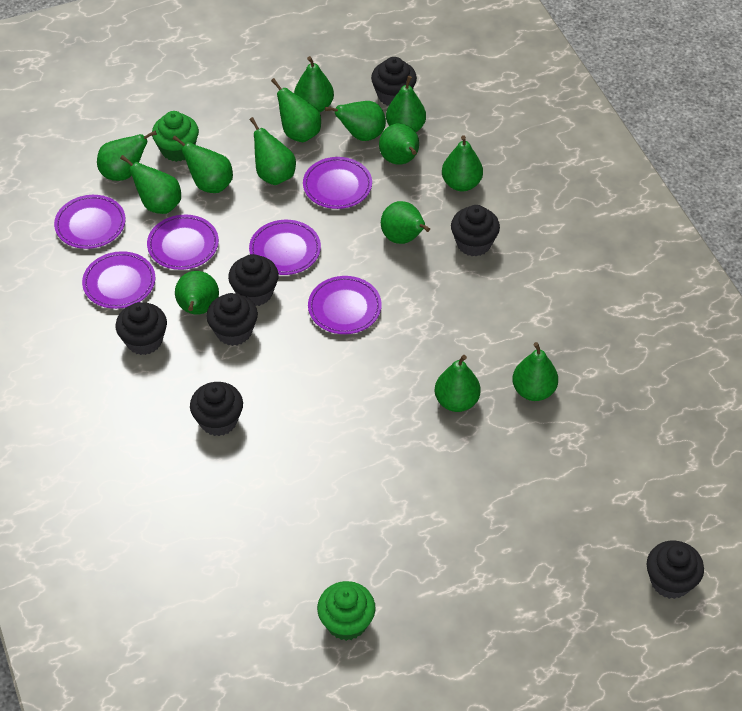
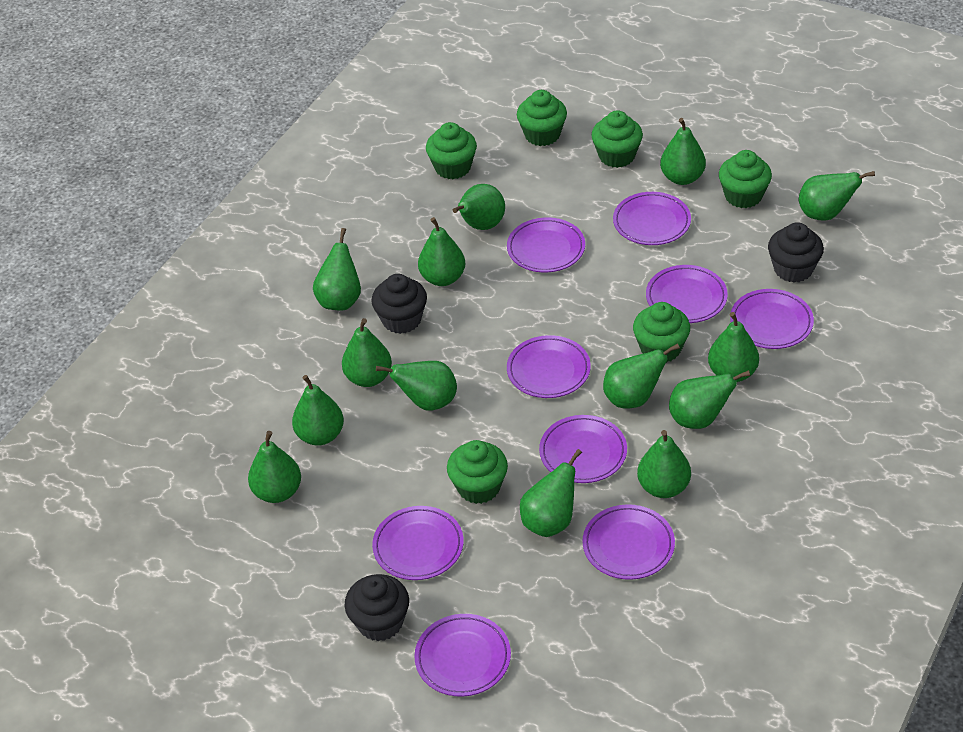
black cupcake: [115,302,167,355] [190,382,243,436] [206,293,258,346] [228,254,279,306] [371,57,417,106] [451,205,500,257] [646,540,704,599] = 7 -> [345,574,409,641] [371,274,427,334] [768,222,824,283] = 3
green cupcake: [152,111,199,162] [317,581,376,641] = 2 -> [426,122,477,179] [447,440,508,504] [517,90,567,146] [591,110,643,168] [633,302,690,363] [719,150,772,208] = 6
purple plate: [54,195,126,249] [82,251,155,309] [147,215,219,270] [249,220,321,275] [303,157,372,209] [308,276,382,334] = 6 -> [372,506,464,580] [414,614,511,696] [507,217,585,272] [507,335,591,398] [539,415,627,483] [582,504,675,580] [613,192,691,245] [646,265,728,323] [730,289,814,349] = 9

